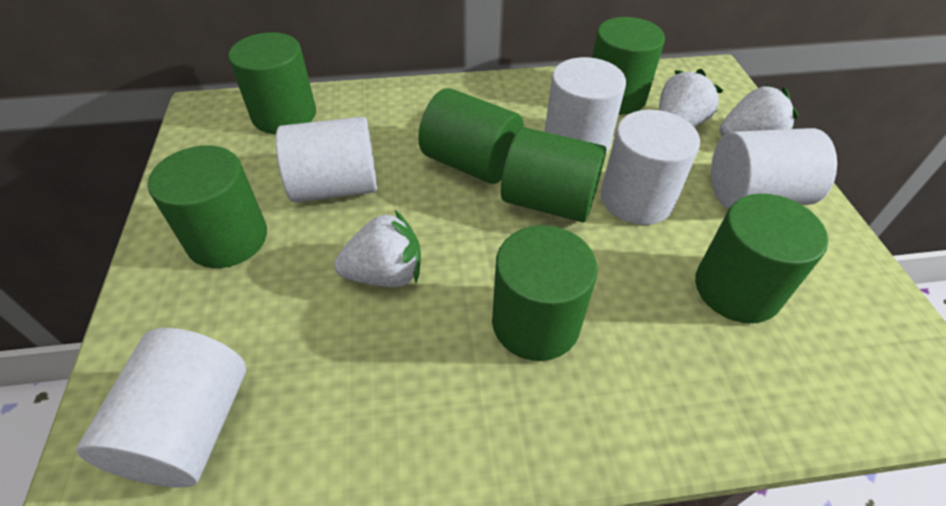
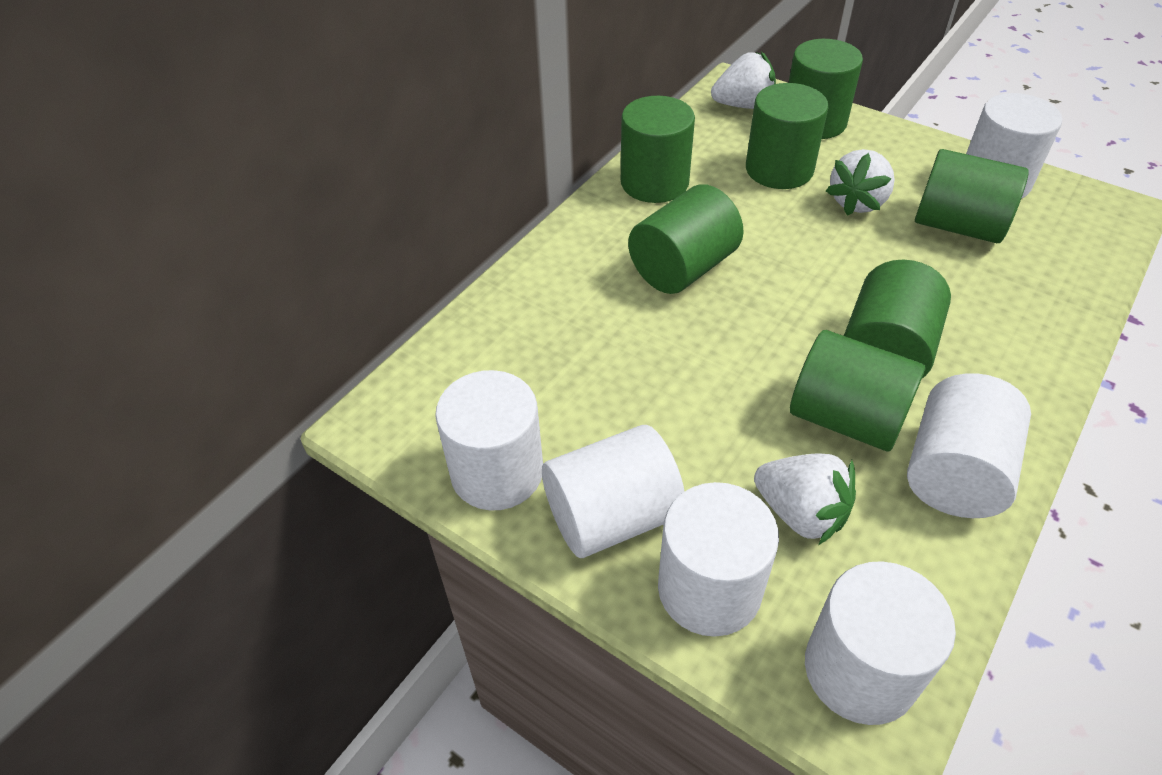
white cylinder: [76,328,246,488] [276,117,377,202] [545,57,626,153] [601,110,700,225] [711,128,837,208] = 5 -> [435,370,543,511] [542,425,685,558] [658,482,779,637] [805,561,956,725] [907,373,1031,518] [966,93,1062,199] = 6

